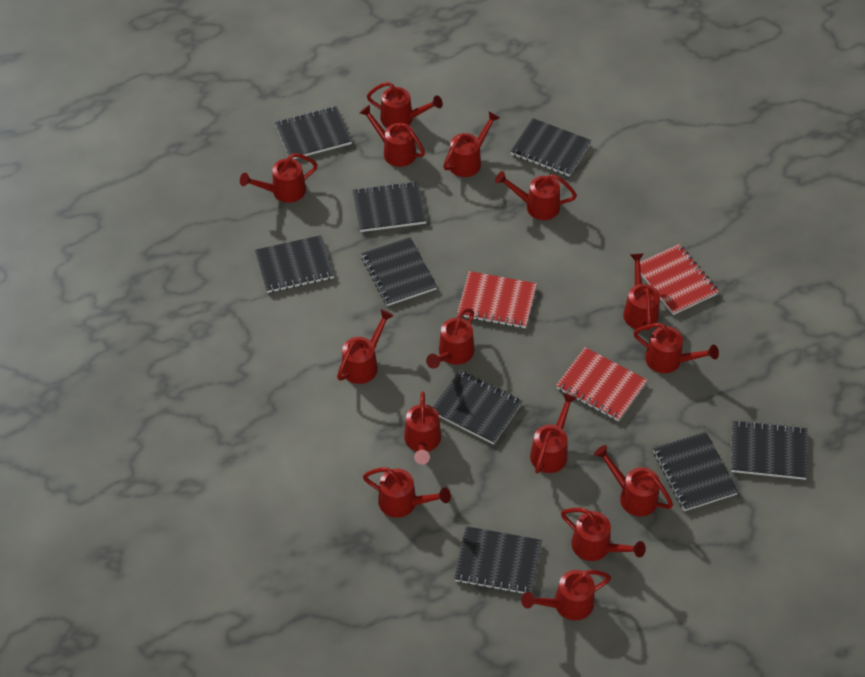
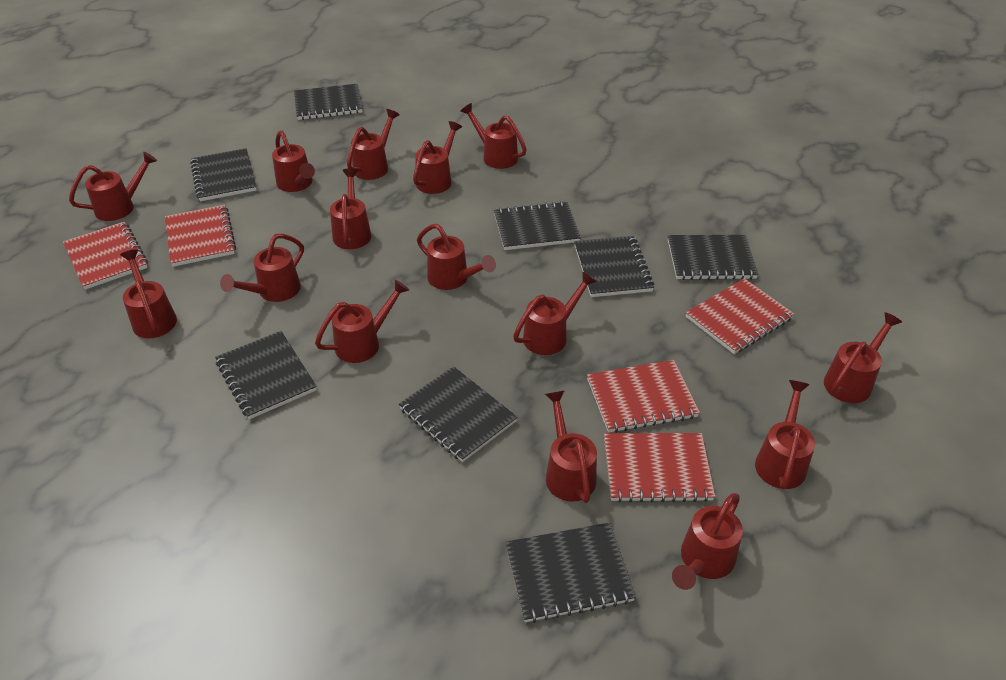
black notebook: [255,235,334,293] [275,106,352,159] [353,181,427,232] [361,237,437,306] [433,370,522,445] [454,526,542,594] [510,118,591,177] [653,432,738,511] [731,420,808,480] = 9 -> [190,148,257,201] [215,331,317,419] [294,84,363,120] [399,366,517,462] [494,201,581,250] [506,522,636,623] [574,236,654,297] [668,235,759,280] = 8
red notebook: [457,271,537,328] [556,347,647,421] [640,244,719,315] = 3 -> [63,222,148,290] [165,205,236,267] [587,360,700,433] [604,433,715,503] [686,278,794,354] = 5

